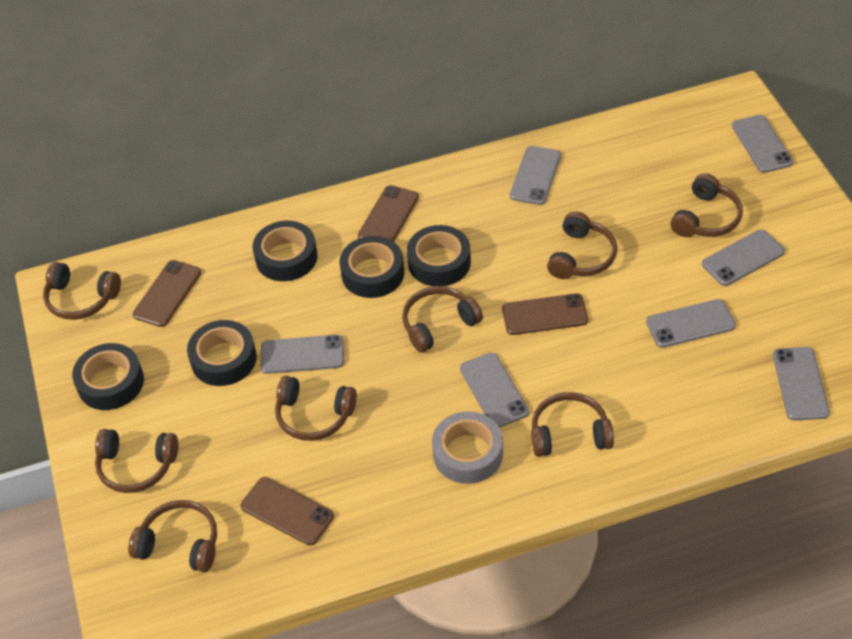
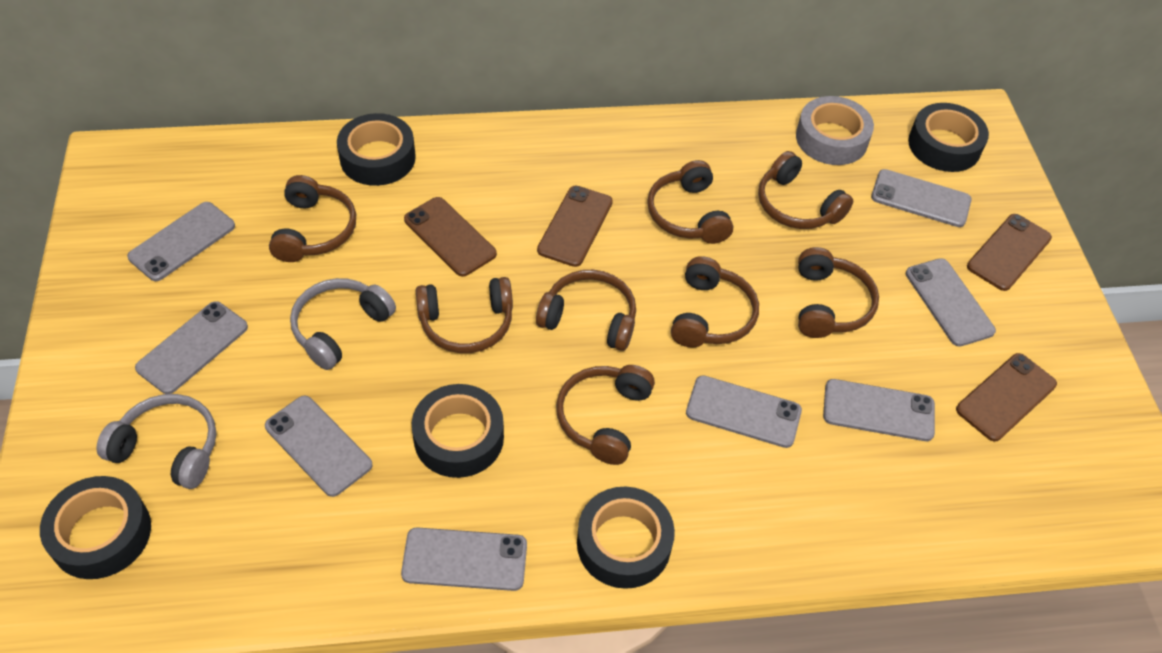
grey headphones: none = 0 -> [96,394,216,489] [290,278,396,370] = 2
grey phone: [261,335,344,374] [460,353,529,428] [510,146,561,205] [646,299,736,348] [702,229,785,286] [732,115,793,173] [773,347,830,421] = 7 -> [127,202,235,281] [135,301,248,394] [265,396,372,497] [401,527,527,591] [686,375,802,448] [823,379,935,441] [871,169,972,227] [906,258,996,347] = 8

